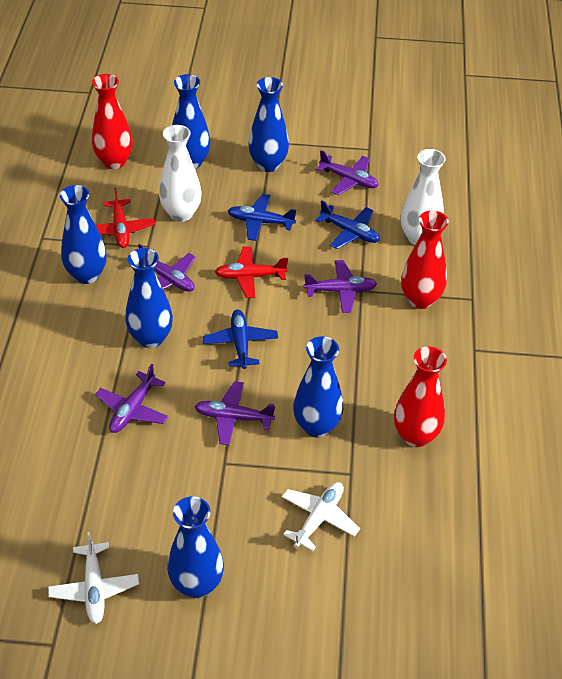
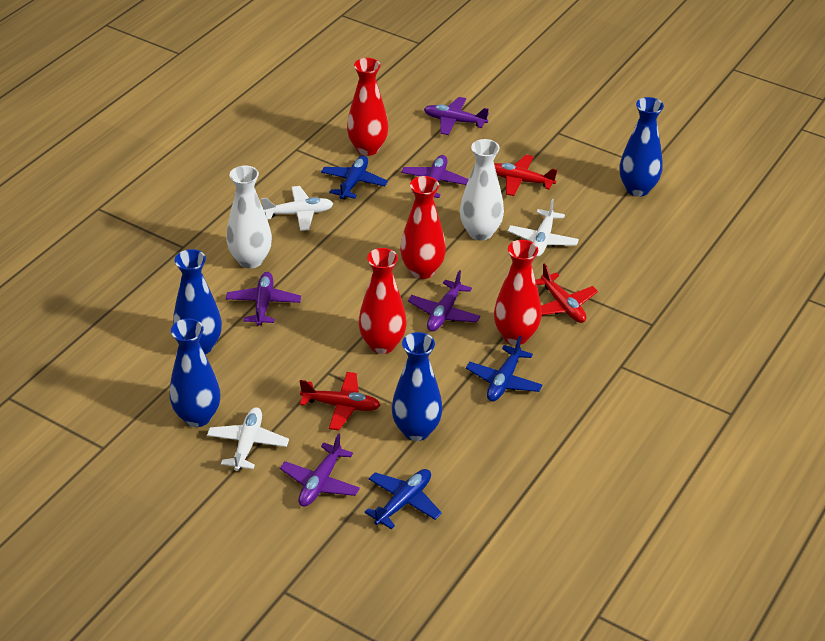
blue vase: [60,185,107,284] [125,248,173,348] [167,496,224,598] [172,74,210,169] [248,77,289,172] [293,336,343,437] = 6 -> [170,318,220,427] [173,249,222,354] [392,332,443,441] [620,97,664,197] = 4
red plane: [96,188,155,248] [215,246,288,298] = 2 -> [300,372,380,430] [494,155,557,196] [536,263,598,323] = 3
red vase: [92,74,133,169] [394,346,447,447] [401,210,449,309] = 3 -> [347,58,388,156] [359,248,407,354] [400,176,446,279] [494,240,542,345] = 4
white plane: [48,532,139,624] [282,482,360,551] = 2 -> [207,407,289,471] [261,186,333,231] [508,199,579,257] = 3

